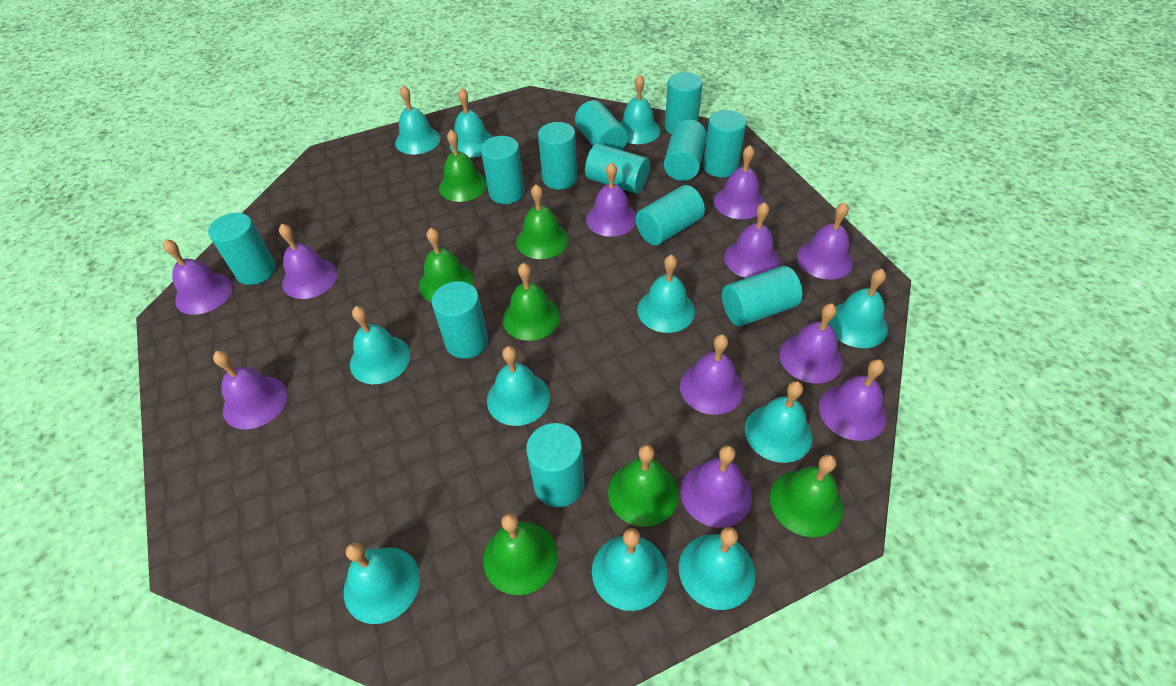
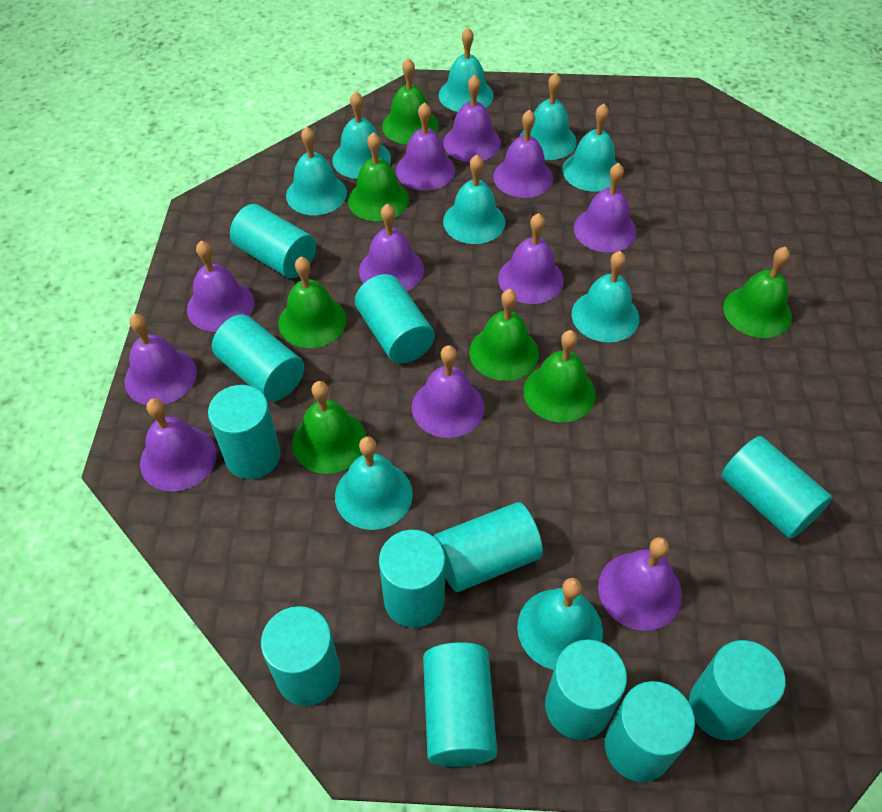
turquoise bell: [344,542,420,624] [350,306,411,384] [395,85,440,155] [450,88,493,158] [487,346,550,426] [592,528,667,611] [620,75,660,144] [637,255,695,333] [679,527,756,610] [745,381,813,463] [828,269,888,348] = 11 -> [286,126,347,215] [332,91,391,179] [335,437,413,530] [439,28,494,112] [443,155,505,244] [517,578,603,670] [519,73,577,160] [562,104,617,192] [572,251,639,342] = 9

